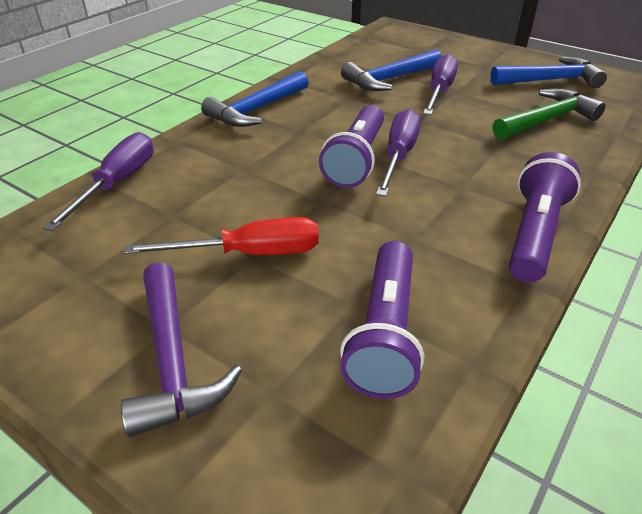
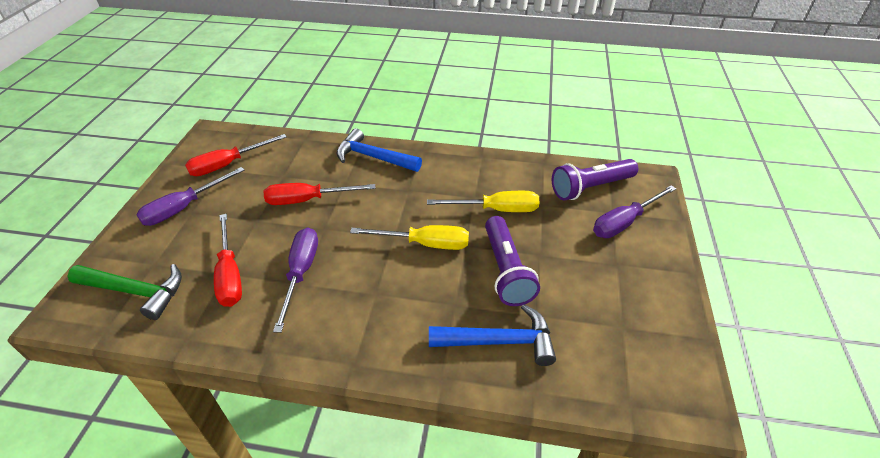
blue hammer: [201,71,309,127] [341,50,442,91] [490,57,607,88] = 3 -> [336,128,422,172] [429,304,556,366] = 2
purple flashlight: [319,105,384,188] [340,241,424,399] [509,152,581,282] = 3 -> [485,216,540,306] [552,159,638,201] = 2
purple hammer: [121,262,242,437] = 1 -> none = 0
red screwdriver: [124,217,319,255] = 1 -> [185,134,287,176] [214,214,242,307] [264,183,376,205] = 3
yellow screwdriver: none = 0 -> [350,225,469,250] [427,191,539,212] = 2

